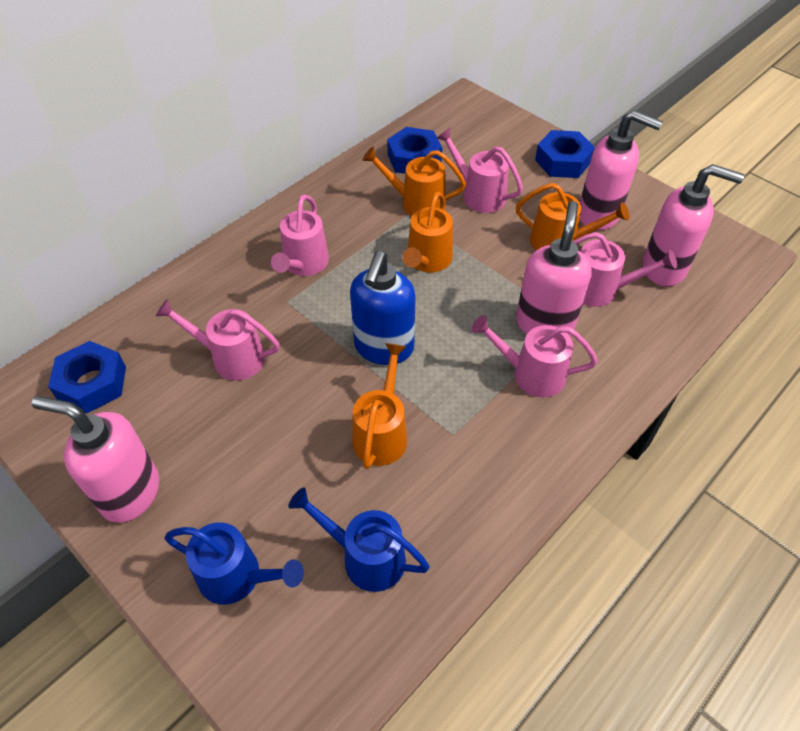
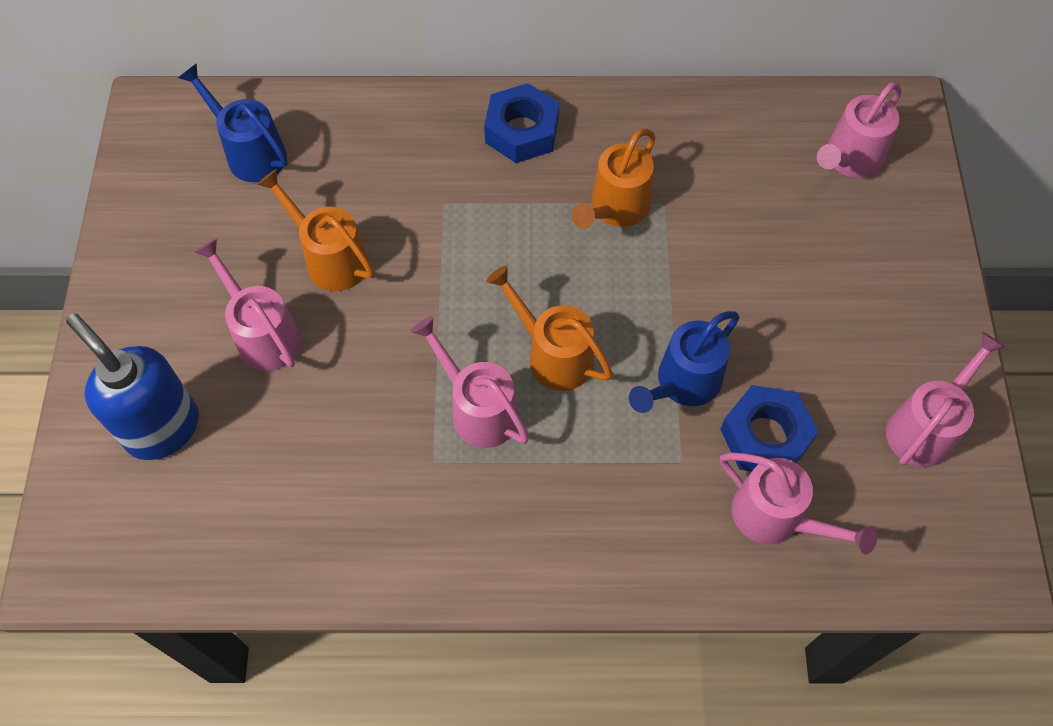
blue nut: [48,341,126,413] [387,127,442,174] [535,130,595,178] = 3 -> [484,83,559,163] [720,385,819,472] = 2
orange watering can: [352,343,407,469] [362,147,466,216] [402,192,453,272] [516,183,629,250] = 4 -> [257,169,374,291] [486,266,613,391] [572,129,656,229] = 3
pink soap dispenser: [32,396,159,523] [516,201,592,335] [580,110,663,230] [643,164,744,286] = 4 -> none = 0

